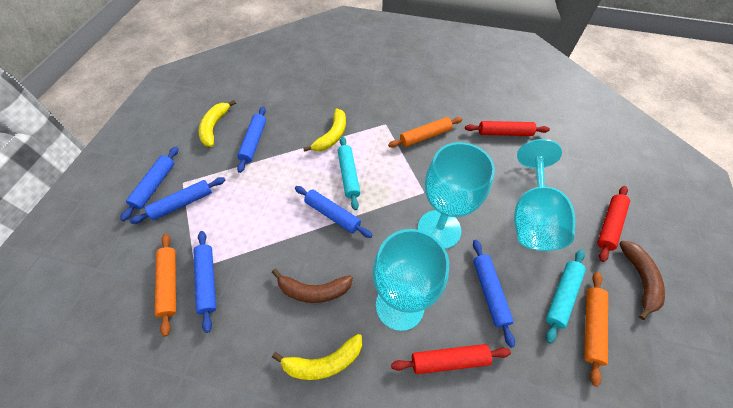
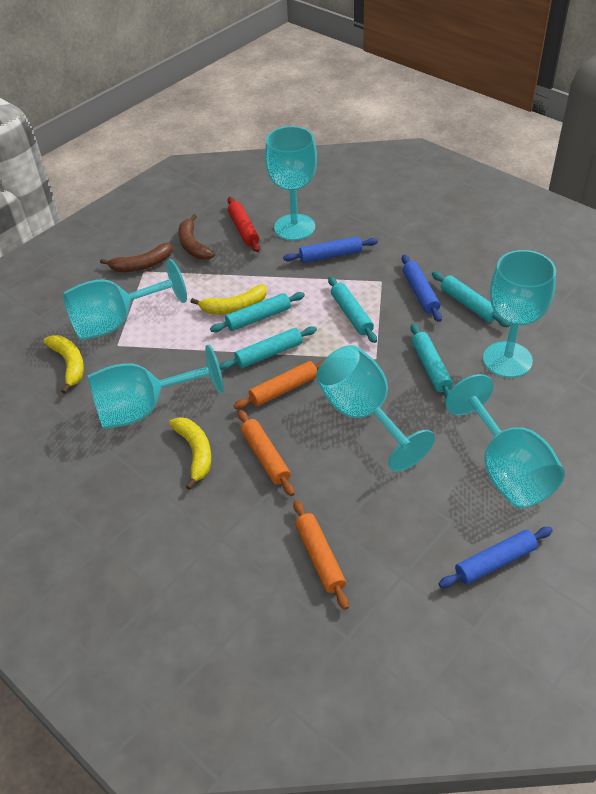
blue rolling pin: [120,147,178,221] [130,177,225,224] [193,231,216,333] [237,107,266,173] [295,186,373,238] [473,240,515,348] = 6 -> [283,236,378,263] [402,255,442,322] [439,527,553,588] = 3
red rolling pin: [391,344,511,374] [465,121,550,136] [597,186,630,262] = 3 -> [227,197,260,252] = 1
turquoise goblet: [373,229,449,331] [418,142,495,249] [514,139,575,251] = 3 -> [63,259,187,340] [87,345,224,429] [265,126,317,241] [316,345,435,472] [445,374,565,508] [483,250,556,378] = 6
turquoise rolling pin: [338,136,360,210] [546,250,586,344] = 2 -> [210,292,305,332] [219,326,317,370] [328,276,377,343] [411,323,453,399] [432,271,510,327] = 5

